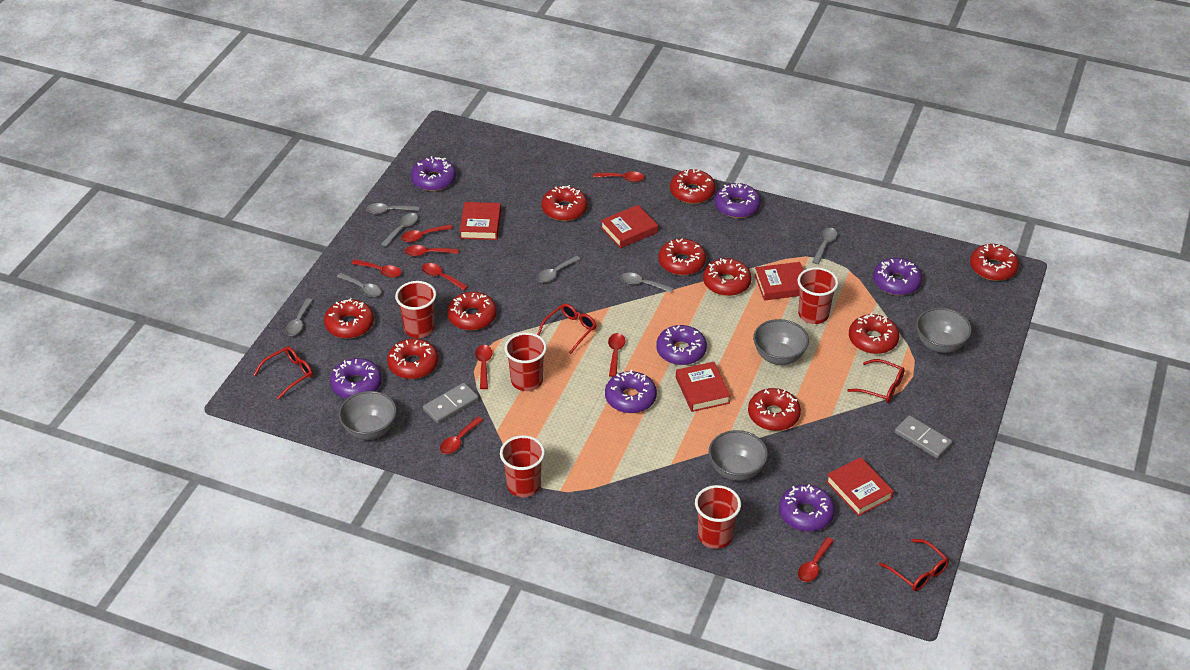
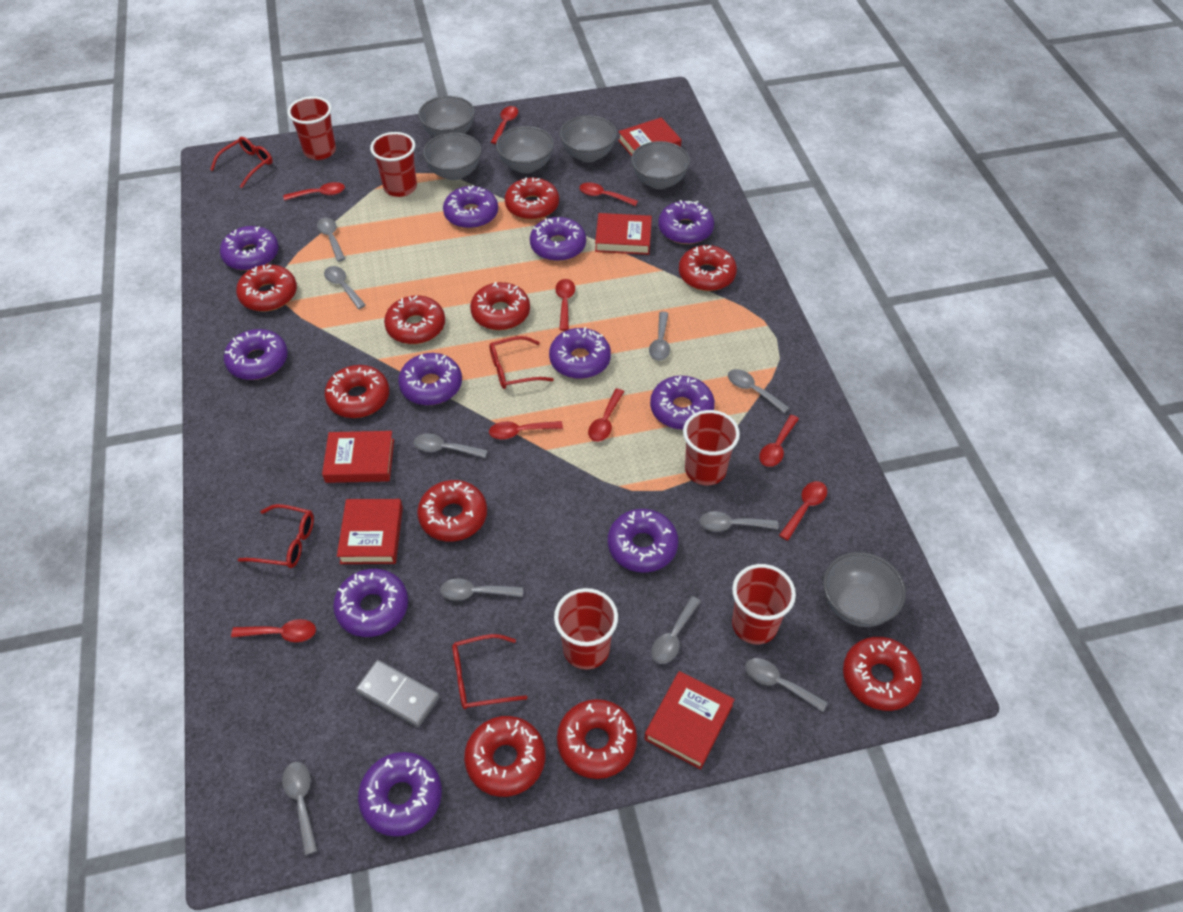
grey bowl: [338,391,397,440] [709,430,768,481] [753,319,809,365] [916,308,972,353] = 4 -> [418,96,475,137] [423,133,481,180] [496,126,554,173] [560,115,617,162] [631,141,690,189] [823,552,906,627] = 6
grey domino: [423,383,479,424] [894,415,953,459] = 2 -> [356,660,440,727] = 1
grey spoon: [285,298,313,336] [337,273,381,297] [366,203,419,214] [381,213,418,247] [537,256,581,283] [620,272,673,293] [812,228,837,264] = 7 -> [282,762,318,855] [317,217,345,262] [324,266,366,309] [414,434,488,458] [440,578,523,601] [649,312,670,361] [651,596,701,664] [699,511,778,532] [728,369,789,413] [745,658,828,712] = 10
purple donut: [330,358,382,399] [411,156,456,191] [605,370,657,413] [656,325,707,365] [715,182,761,218] [779,485,835,532] [873,258,922,295] = 7 -> [220,226,279,271] [224,329,288,380] [333,569,408,637] [358,752,442,836] [398,353,462,405] [443,186,498,229] [530,217,586,261] [549,327,611,379] [608,509,678,573] [650,376,715,430] [658,200,714,244] = 11

